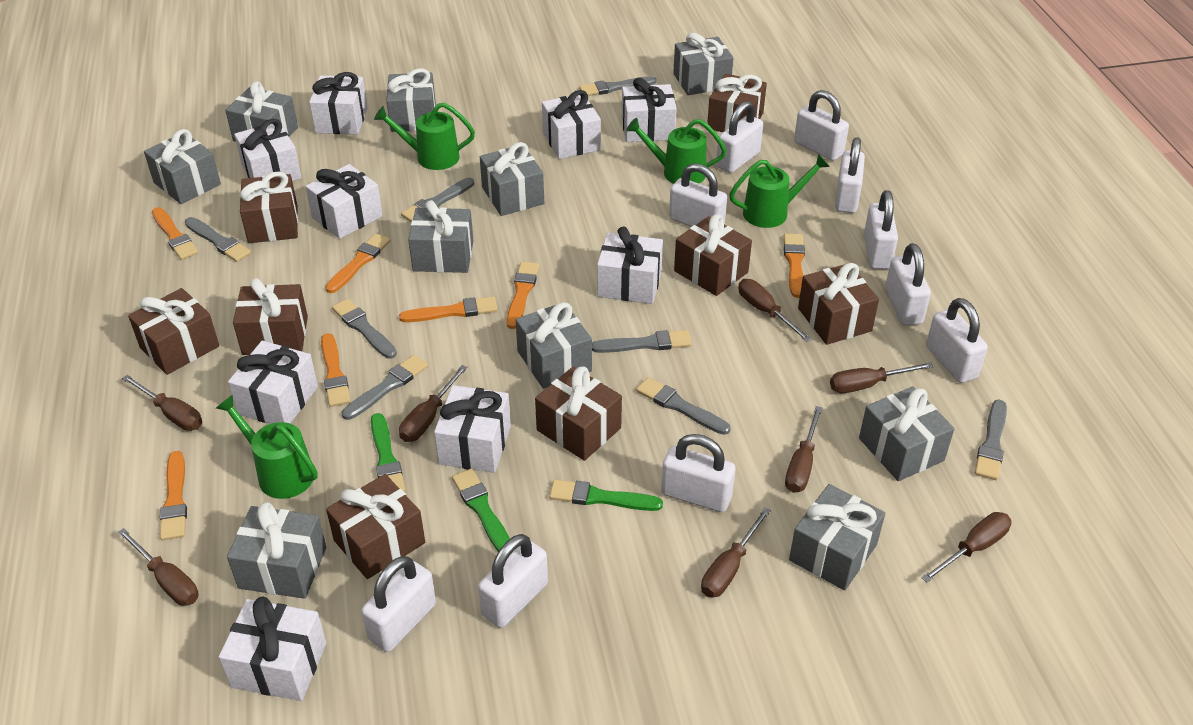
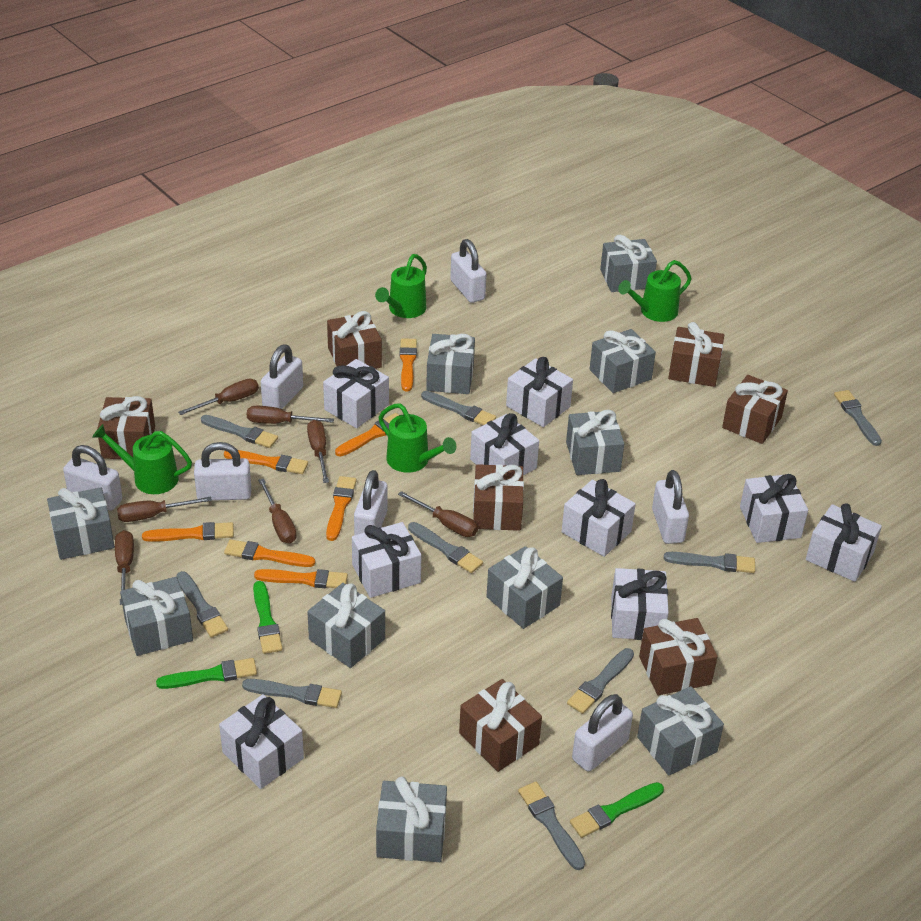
brown gift: [128,288,219,375] [233,278,308,355] [240,172,298,243] [326,474,425,579] [535,366,622,461] [674,214,752,296] [707,73,767,132] [798,263,879,345] = 8 -> [97,396,155,460] [327,311,382,369] [459,679,542,772] [473,464,524,531] [639,618,718,695] [668,322,724,387] [722,375,788,444] = 7
brown screwdriver: [118,528,199,606] [122,375,202,431] [399,365,467,442] [701,507,771,598] [738,279,812,342] [785,406,822,493] [830,362,934,393] [921,512,1012,583] = 8 -> [115,530,134,605] [117,497,212,522] [178,379,259,415] [247,406,334,424] [258,478,297,544] [307,420,329,483] [398,491,478,537] = 7
grey brush: [185,217,251,262] [332,298,397,359] [342,355,428,420] [401,178,474,222] [579,76,657,96] [592,330,692,353] [636,377,731,435] [975,400,1007,480] = 8 -> [176,571,228,638] [201,415,278,448] [242,679,342,708] [408,522,483,573] [421,391,496,425] [518,782,585,870] [567,648,634,714] [664,552,755,573] [834,390,882,446] = 9
white padlock: [361,556,436,652] [478,534,548,628] [661,434,736,512] [669,163,727,227] [716,101,763,173] [794,90,849,161] [835,137,865,213] [864,190,898,269] [885,243,931,326] [926,298,988,383] = 10 -> [63,445,123,511] [194,442,251,501] [261,344,303,409] [354,470,388,535] [450,239,487,303] [572,694,633,772] [652,470,689,544] = 7

